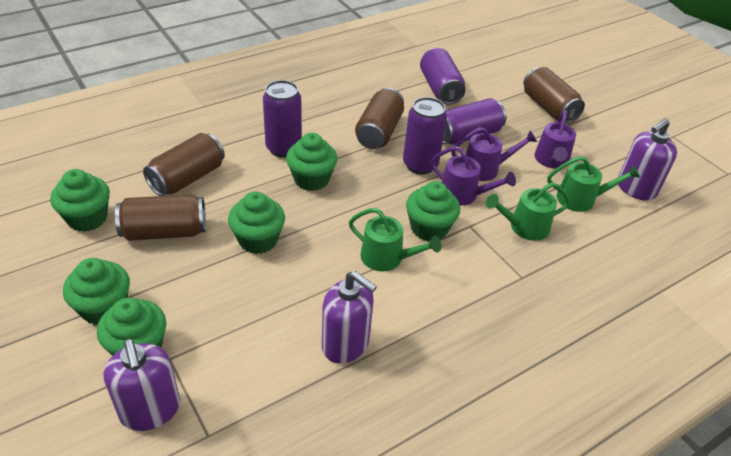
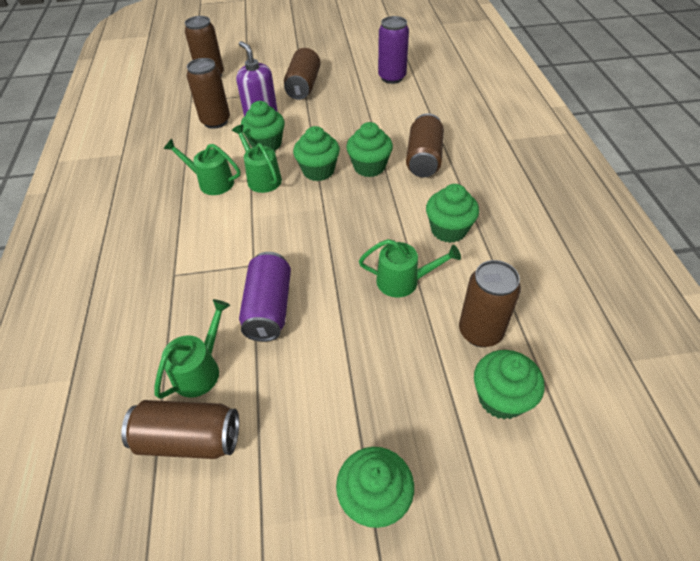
brown can: [115,194,206,241] [143,133,225,196] [355,88,404,149] [523,67,585,124] = 4 -> [121,400,239,459] [185,16,224,77] [186,58,230,129] [284,48,321,100] [406,113,444,177] [459,260,521,347] = 6
green watering can: [349,208,442,271] [486,182,570,241] [547,156,640,212] = 3 -> [155,299,230,399] [164,139,241,195] [232,124,282,193] [359,239,461,298] = 4
purple can: [263,80,302,158] [403,97,447,175] [420,48,465,104] [443,98,506,145] = 4 -> [239,252,291,342] [378,16,409,84] = 2
purple soap dispenser: [103,339,180,431] [322,271,377,364] [618,118,677,201] = 3 -> [236,41,278,117] = 1
purple watering can: [430,146,516,206] [451,127,537,181] [534,110,576,169] = 3 -> none = 0

